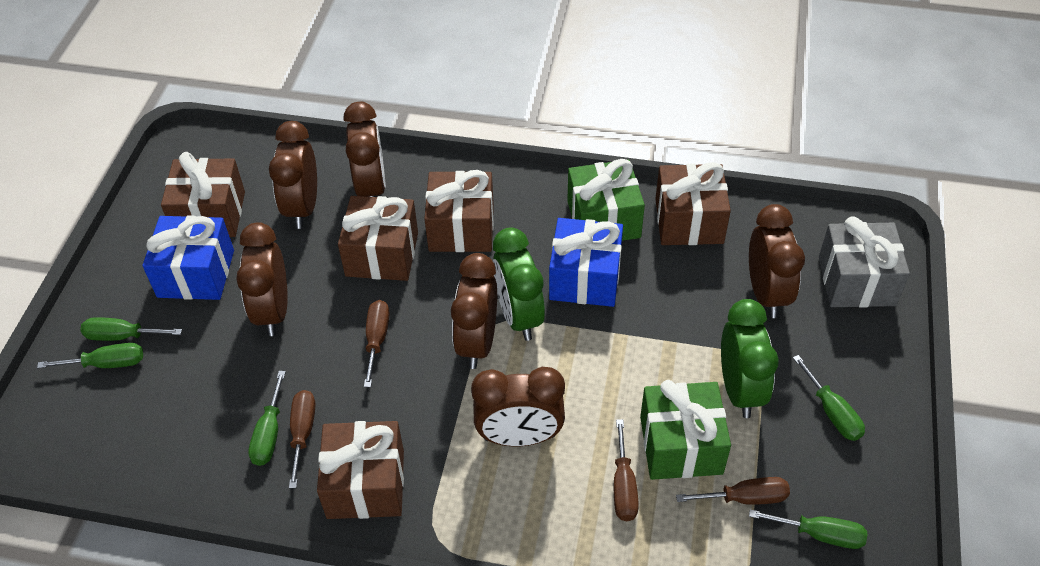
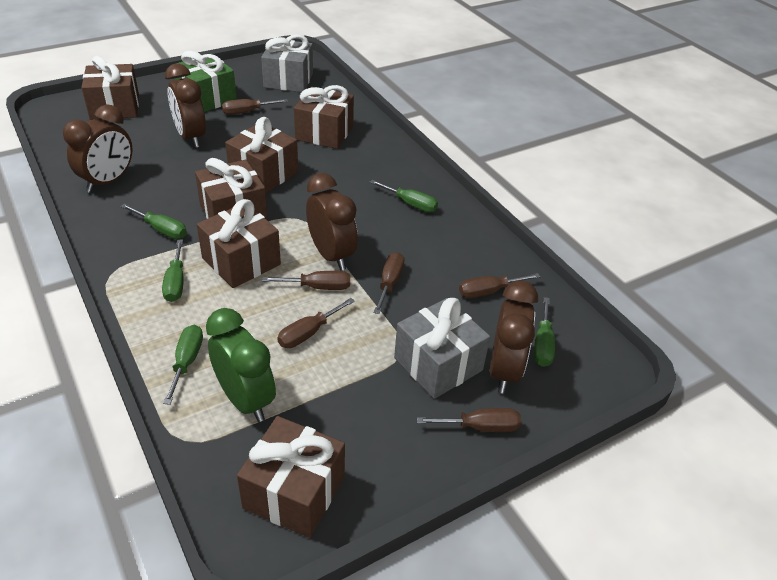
blue gift: [143,215,234,300] [549,218,623,307] = 2 -> none = 0
brown clock: [236,222,288,336] [269,121,317,229] [343,102,386,197] [451,253,497,369] [471,367,565,446] [749,204,805,318] = 6 -> [63,104,133,193] [165,64,206,148] [306,173,358,271] [489,280,538,393] = 4
brown gift: [161,152,245,237] [317,421,404,519] [338,196,418,281] [424,170,494,252] [655,162,731,245] = 5 -> [81,56,139,120] [195,158,268,221] [197,199,281,288] [225,117,298,193] [237,416,345,538] [294,85,354,149] = 6
brown screwdriver: [289,390,315,488] [364,300,390,387] [614,419,639,521] [676,477,790,505] = 4 -> [222,99,288,115] [262,271,350,290] [277,298,355,348] [374,252,405,314] [417,408,521,432] [459,273,540,298] = 6
green clock: [493,227,545,341] [721,299,779,418] = 2 -> [206,308,276,422] = 1
green gift: [567,159,645,241] [640,380,731,480] = 2 -> [175,51,237,112] = 1
grey gift: [819,216,910,308] = 1 -> [261,34,313,92] [394,298,490,399] = 2

